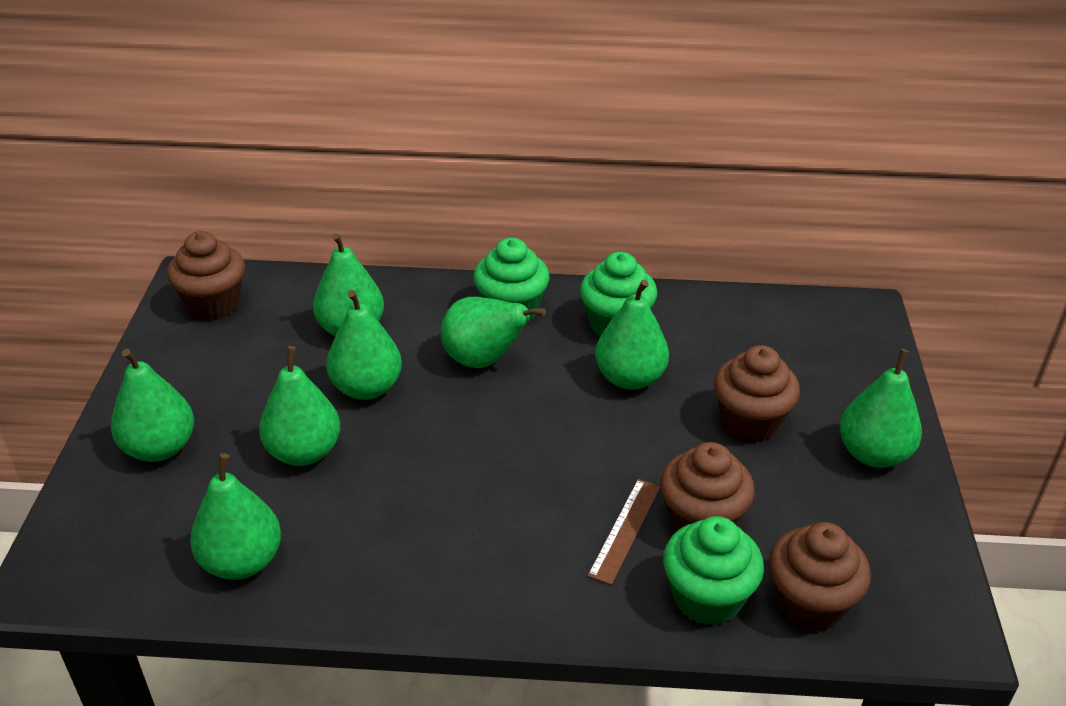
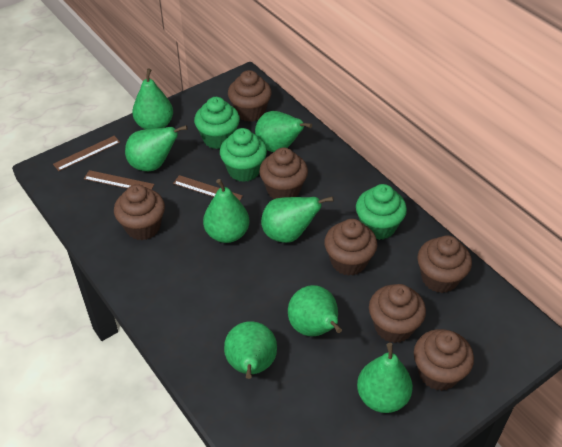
brown cupcake: [167,231,245,320] [660,442,755,532] [714,345,800,442] [768,522,871,632] = 4 -> [114,184,165,240] [228,70,272,122] [259,148,308,199] [324,219,377,276] [369,284,426,343] [414,329,474,391] [417,235,472,293] = 7
brown ruler: [588,479,660,585] = 1 -> [53,136,120,171] [84,170,154,190] [173,175,243,201] = 3

